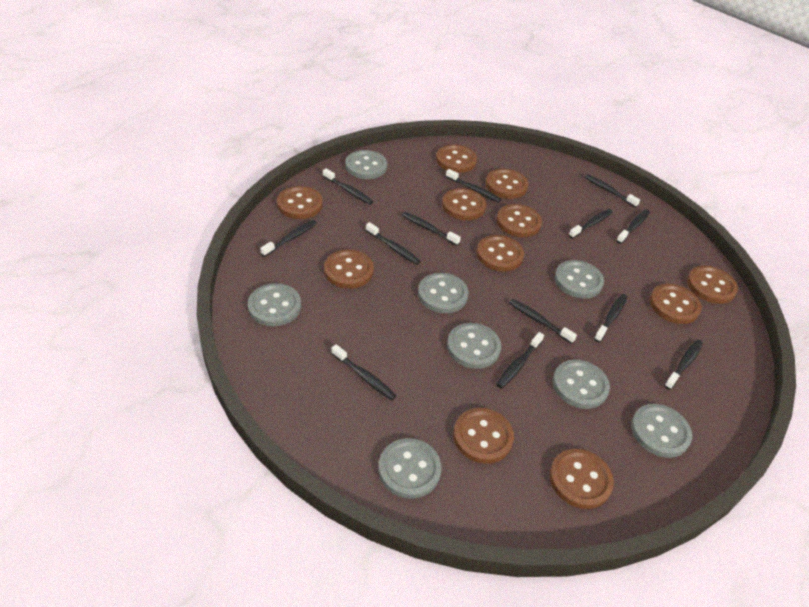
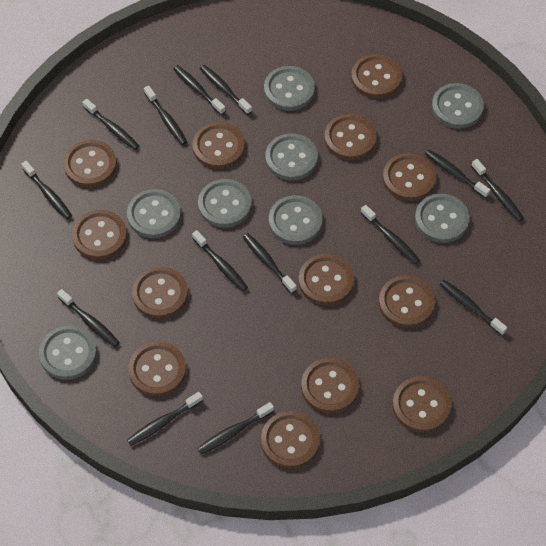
black toothbrush: [260,220,317,257] [323,168,373,205] [331,344,396,401] [366,222,421,265] [402,212,461,246] [446,169,501,203] [496,332,544,389] [509,299,577,344] [569,209,613,239] [585,174,640,208] [594,294,627,342] [616,209,650,244] [664,340,703,390] = 13 -> [21,161,72,220] [57,289,120,347] [82,99,139,150] [127,392,203,446] [144,86,187,145] [173,65,226,115] [192,230,248,292] [197,402,274,454] [200,65,252,115] [243,233,297,294] [361,205,420,264] [425,150,490,198] [439,280,507,336] [471,159,524,222] = 14
brown button: [277,186,323,219] [324,250,374,289] [436,145,477,173] [442,188,486,220] [453,408,514,464] [476,235,524,272] [486,169,528,199] [497,204,542,237] [550,449,614,509] [650,284,702,324] [687,266,738,304] = 11 -> [63,140,117,187] [72,210,127,260] [128,342,186,397] [132,267,188,319] [193,122,245,169] [261,411,320,469] [299,254,354,306] [301,358,359,414] [324,114,377,160] [351,54,402,98] [379,275,435,328] [383,153,436,201] [392,377,451,433] = 13

